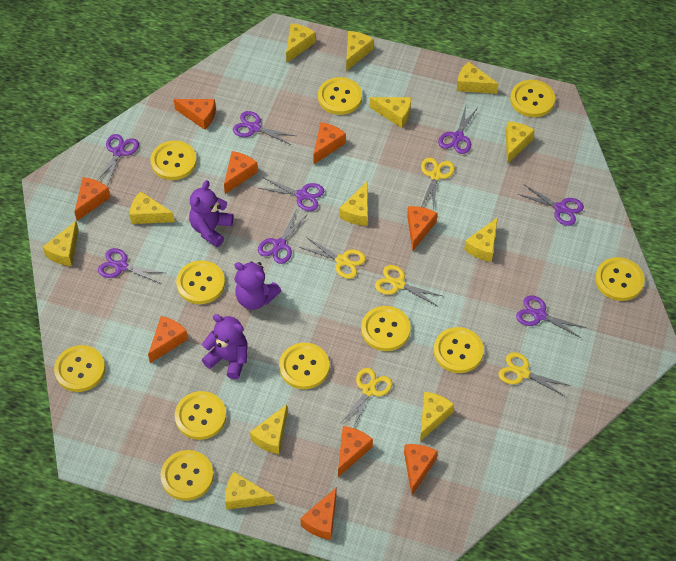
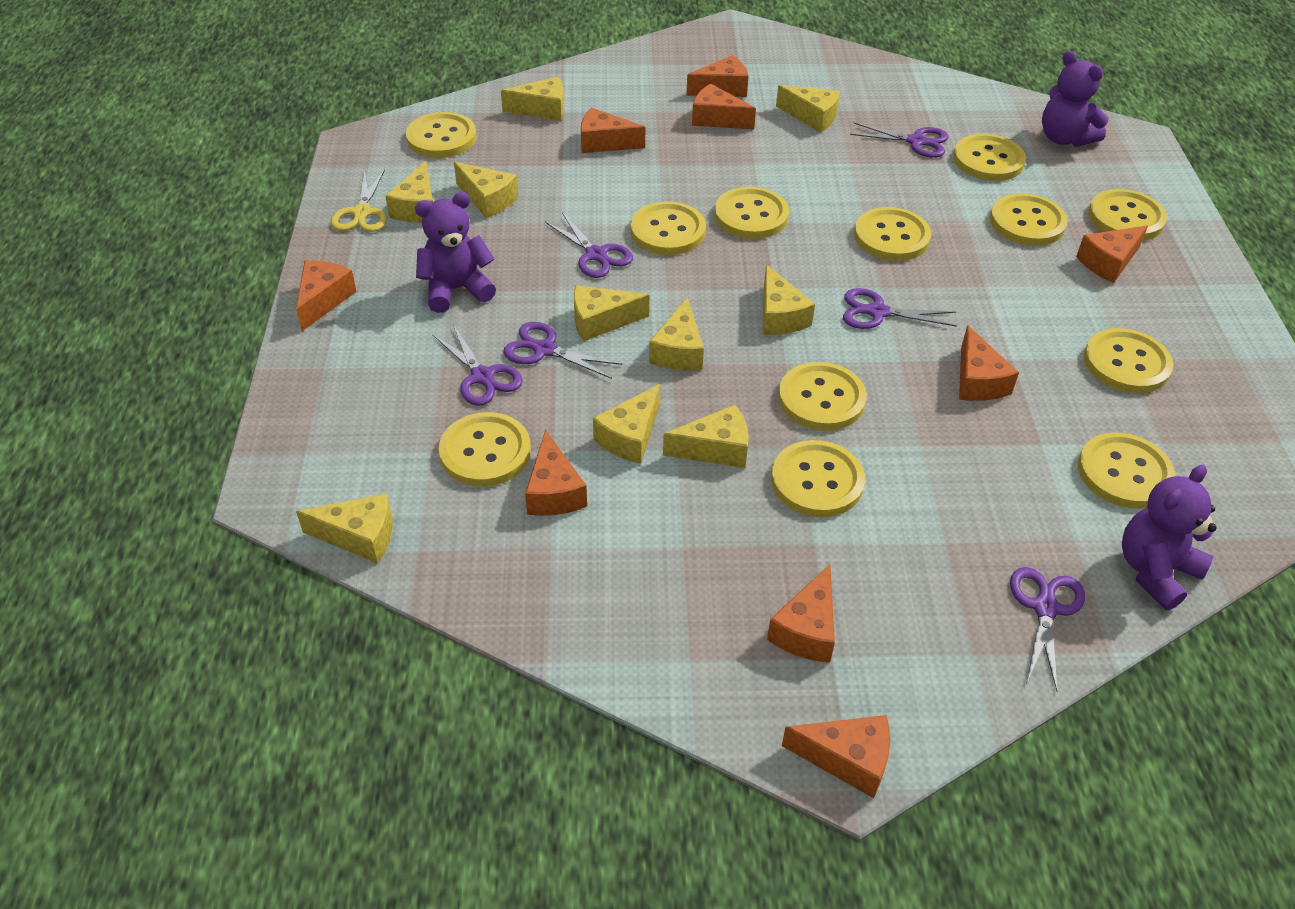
purple scissors: [97,134,139,187] [98,248,165,283] [233,111,295,145] [258,178,325,211] [258,211,308,264] [438,106,478,154] [516,295,586,338] [518,185,584,226] = 8 -> [432,325,523,406] [503,322,622,379] [545,213,633,278] [843,288,957,329] [850,122,949,158] [1010,567,1085,692] = 6
yellow button: [54,345,105,392] [150,141,197,180] [161,450,214,501] [175,391,226,440] [176,260,225,304] [279,343,329,389] [318,77,362,115] [361,306,411,351] [434,327,484,373] [510,80,555,117] [595,257,645,301] = 11 -> [406,112,477,158] [439,412,531,487] [630,201,706,255] [714,187,789,239] [771,440,865,517] [778,362,867,431] [854,207,932,261] [953,134,1026,181] [990,193,1068,246] [1078,432,1175,508] [1084,328,1173,393] [1088,189,1167,241] = 12
yellow cheese: [43,221,79,266] [129,191,175,224] [225,472,275,510] [250,404,288,454] [286,23,316,63] [339,182,368,226] [346,31,374,71] [370,97,411,128] [420,392,454,441] [457,62,499,94] [464,217,498,262] [506,121,535,164] = 12 -> [296,493,393,563] [386,161,433,223] [454,162,518,218] [501,77,564,121] [574,285,649,342] [593,384,660,464] [649,297,704,371] [663,405,749,468] [763,264,815,335] [776,85,840,133] = 10
yellow scissors: [299,237,366,279] [340,368,393,428] [375,265,442,306] [421,158,455,211] [498,352,571,397] = 5 -> [331,169,387,232] = 1

